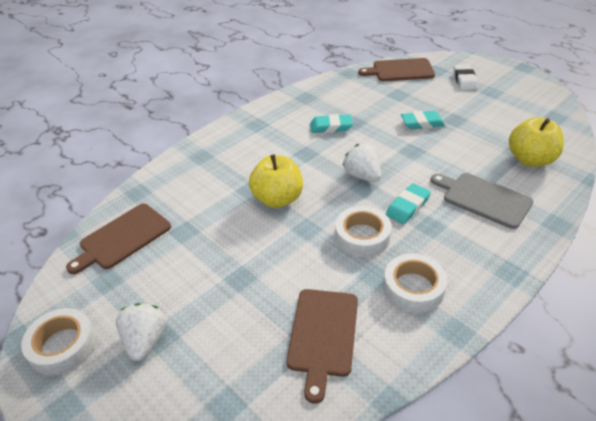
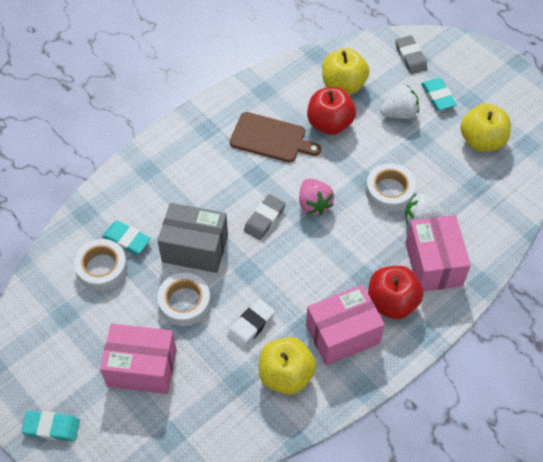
brown cutting board: [66,204,171,274] [286,289,358,404] [358,58,435,81] = 3 -> [229,112,321,162] = 1
grey box: none = 0 -> [157,203,228,273] = 1
grey cutting board: [430,173,533,229] = 1 -> none = 0
grey eraser: none = 0 -> [244,194,286,240] [395,35,427,74] = 2
pink box: none = 0 -> [100,324,177,394] [306,285,385,366] [405,215,471,291] = 3
pink strawberry: none = 0 -> [299,178,334,215] = 1
red apple: none = 0 -> [307,87,356,135] [368,266,423,319] = 2
yellow apple: [249,154,303,208] [509,117,564,167] = 2 -> [259,337,316,395] [322,48,369,95] [460,104,511,152] = 3

